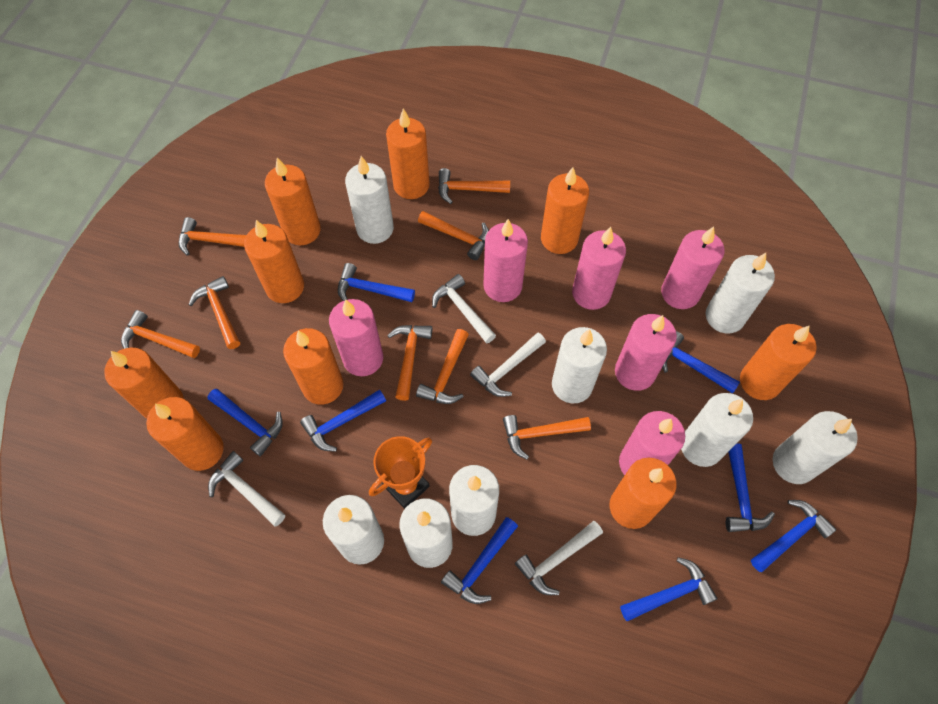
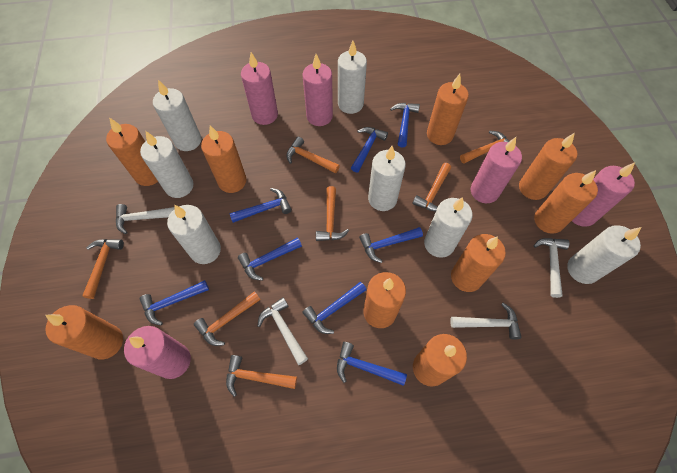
orange hammer: [121,310,200,358] [179,217,246,256] [189,276,240,349] [387,325,432,401] [416,329,469,404] [418,211,489,260] [438,168,510,204] [503,415,591,460] = 8 -> [82,239,124,299] [194,291,261,346] [226,355,297,397] [286,137,340,174] [316,186,349,241] [412,163,451,211] [460,131,509,164] = 7
orange trophy: [369,436,432,509] = 1 -> none = 0
pink candle: [329,299,383,376] [483,219,528,302] [572,227,626,310] [615,314,677,391] [619,411,685,475] [661,226,725,309] = 6 -> [124,326,191,379] [241,52,278,125] [303,54,333,126] [471,137,522,203] [572,163,635,227] = 5
white candle: [323,495,384,565] [345,156,394,244] [399,499,453,568] [449,465,499,536] [552,327,607,403] [681,393,753,467] [705,253,775,333] [773,411,858,484] = 8 -> [140,131,194,198] [153,80,201,151] [167,205,221,264] [338,41,367,114] [368,146,406,211] [424,197,473,258] [567,225,641,284] = 7

